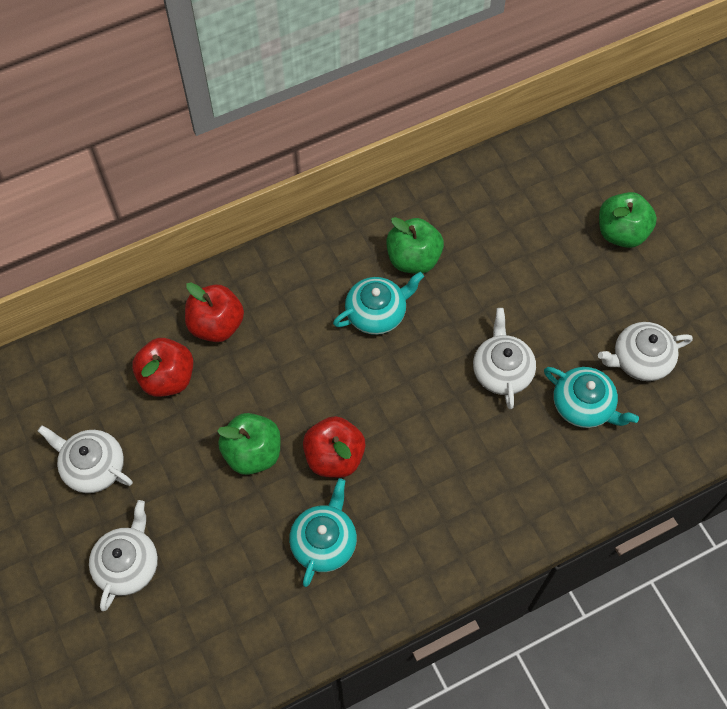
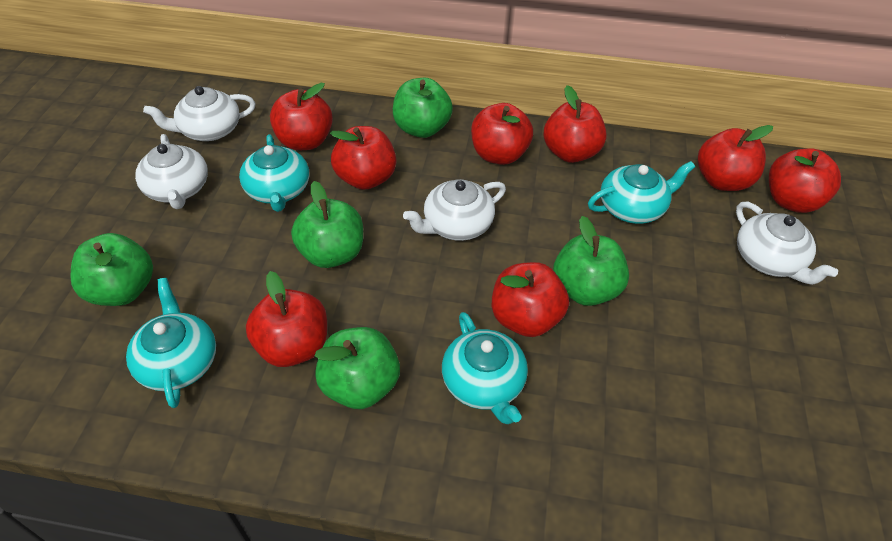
green apple: [217,413,280,475] [386,217,444,274] [599,192,657,248] = 3 -> [71,233,153,306] [291,181,363,268] [315,327,400,409] [393,78,453,138] [553,216,629,306] = 5
red apple: [132,338,193,397] [185,283,244,342] [303,416,366,478] = 3 -> [246,271,327,367] [270,83,333,150] [330,126,396,190] [471,103,533,165] [492,262,569,337] [544,85,607,163] [698,125,773,191] [769,148,841,213] = 8
turquoise teapot: [289,478,357,587] [333,272,424,335] [544,367,639,428] = 3 -> [126,278,216,408] [239,134,309,212] [442,312,528,424] [588,161,695,224] = 4

